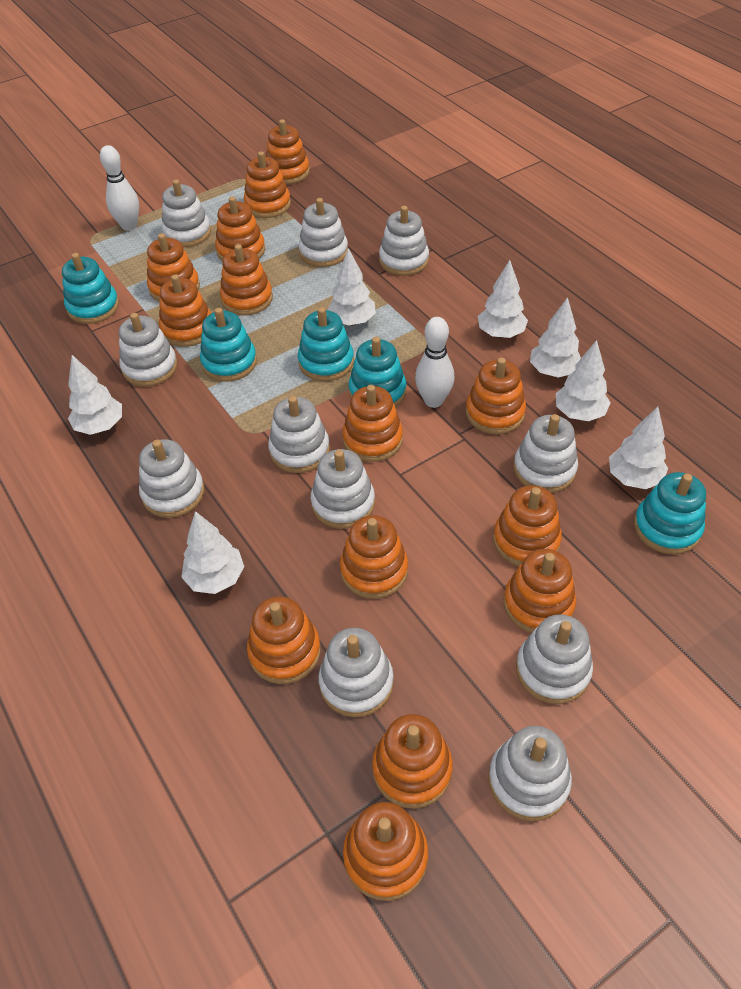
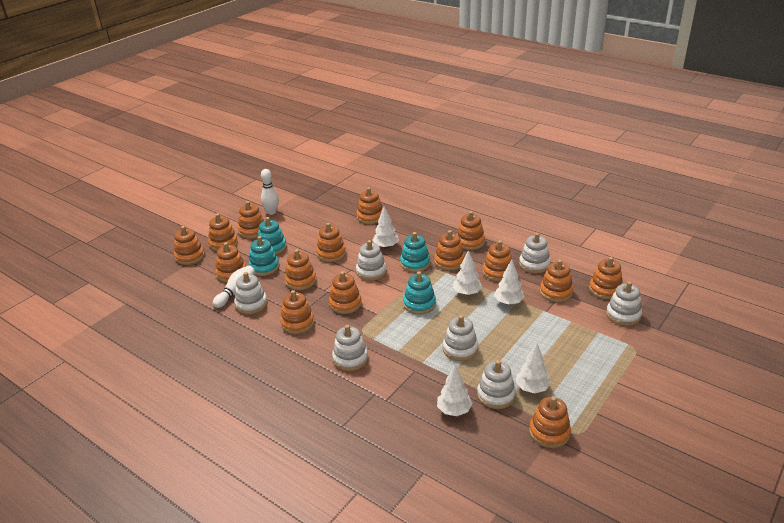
orange stacking toy: [147,233,200,302] [159,274,211,347] [215,196,265,262] [220,244,273,316] [244,151,291,218] [247,596,321,684] [266,119,310,184] [340,515,408,599] [342,385,403,462] [343,802,428,901] [372,714,453,809] [466,358,526,434] [493,486,562,566] [504,549,576,633] = 14 -> [174,226,205,265] [208,213,238,251] [216,242,246,283] [238,201,264,239] [280,290,314,334] [285,249,316,290] [316,223,346,262] [329,271,362,314] [357,187,383,224] [434,230,465,270] [457,211,485,250] [483,240,512,281] [529,396,571,448] [540,260,573,302] [589,257,623,300] = 15
turquoise stacking toy: [62,253,119,324] [200,308,257,382] [298,307,354,381] [349,337,406,407] [634,472,706,554] = 5 -> [249,236,279,276] [258,217,287,255] [400,232,430,272] [403,271,436,314] = 4
white stacking toy: [119,313,178,387] [139,439,204,518] [161,179,211,247] [268,396,330,473] [298,198,348,267] [311,449,375,529] [318,628,394,717] [379,206,429,276] [488,726,572,821] [514,414,578,493] [516,614,593,704] = 11 -> [234,272,268,314] [332,325,368,371] [356,240,387,281] [443,315,478,361] [477,360,516,409] [519,233,551,274] [606,281,642,326] = 7
white tree: [68,355,122,435] [181,511,244,594] [327,248,376,326] [478,260,528,338] [530,297,581,377] [556,340,610,421] [609,407,668,489] = 7 -> [372,206,399,248] [437,365,473,416] [453,250,482,295] [494,260,524,305] [516,343,551,393] = 5

